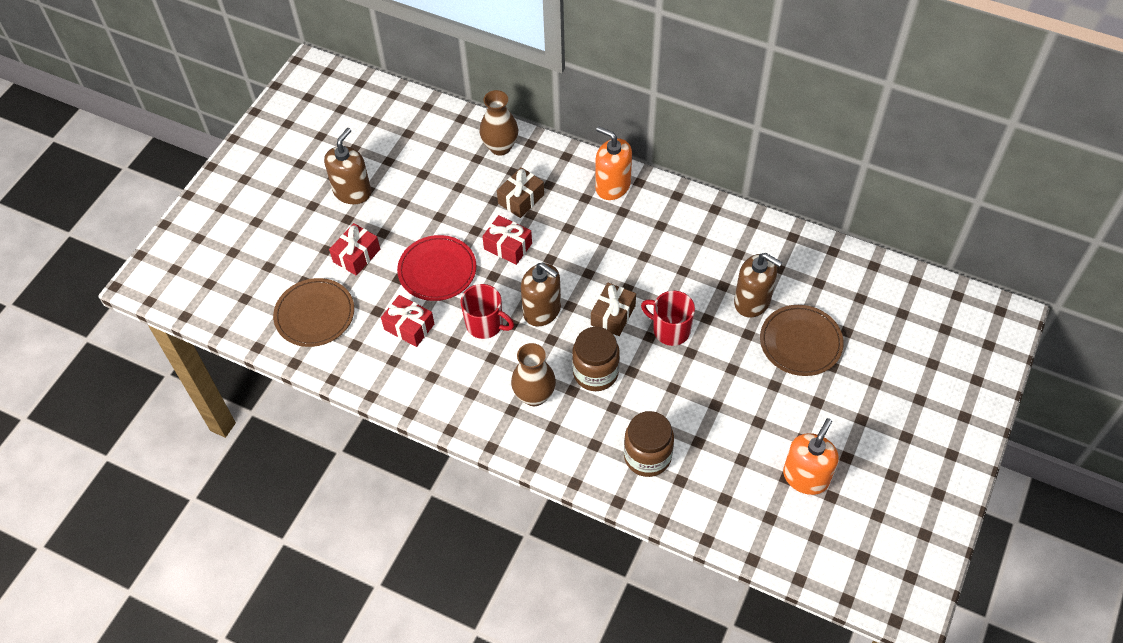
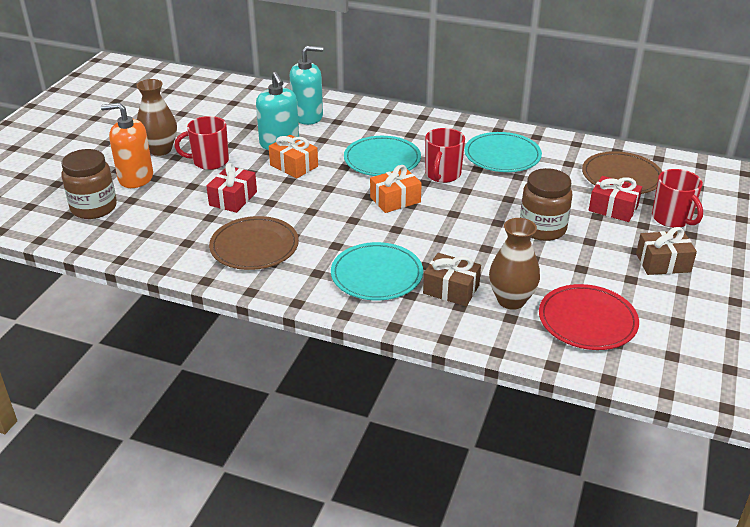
brown soap dispenser: [324,128,371,204] [521,263,561,326] [734,253,782,318] = 3 -> none = 0
orange gift: none = 0 -> [269,135,318,178] [370,165,422,213] = 2
orange soap dispenser: [595,126,632,200] [783,418,839,495] = 2 -> [101,103,153,188] = 1
red gift: [329,223,380,276] [381,295,434,347] [482,215,532,265] = 3 -> [206,163,257,213] [589,176,642,222] = 2
red mug: [461,284,514,339] [641,291,695,346] = 2 -> [174,116,229,170] [425,128,465,183] [652,169,703,228] = 3
turquoise plate: none = 0 -> [331,242,423,300] [344,136,421,176] [464,132,542,172] = 3
turquoise soap dispenser: none = 0 -> [256,72,299,150] [290,46,323,125] = 2

